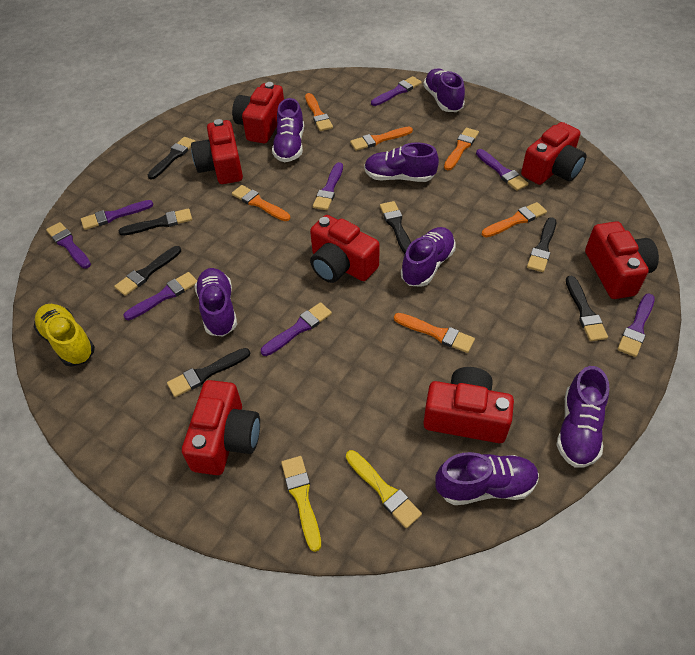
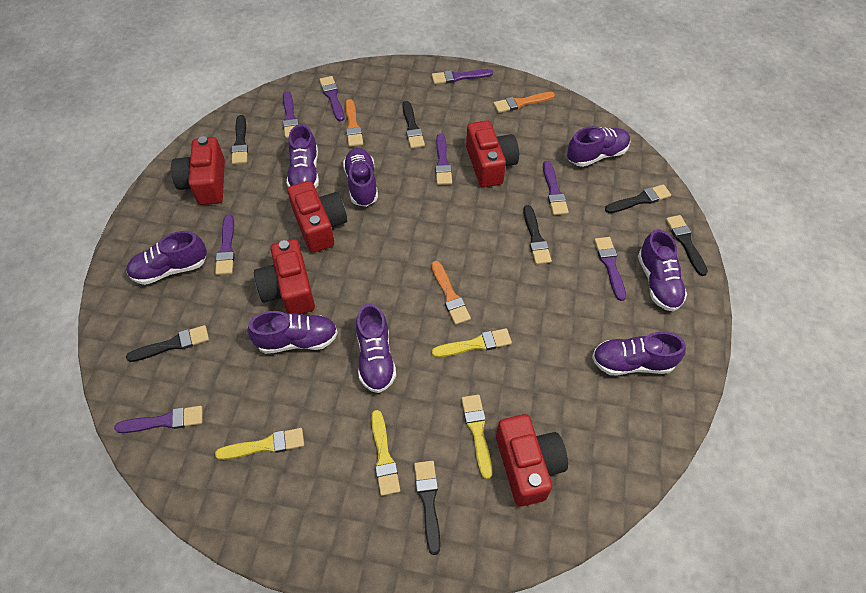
orange brush: [232,185,290,221] [305,93,333,131] [350,127,413,151] [394,313,475,353] [444,128,479,170] [482,202,547,238] = 6 -> [345,99,363,147] [431,261,471,325] [493,92,555,113] = 3
purple shoe: [195,268,237,337] [272,98,304,162] [364,143,439,182] [401,227,456,287] [423,69,465,112] [435,452,539,505] [557,366,609,468] = 7 -> [126,231,207,285] [247,311,338,354] [287,124,319,189] [343,148,378,207] [356,303,396,393] [567,126,631,167] [592,332,686,376] [638,230,687,312] = 8
red camera: [182,380,260,475] [191,119,243,184] [232,82,284,143] [310,215,380,283] [423,367,514,443] [521,122,587,185] [585,221,659,299] = 7 -> [171,136,225,205] [254,239,315,314] [288,181,347,253] [466,120,519,188] [496,414,568,507] = 5
yellow brush: [281,456,321,552] [346,450,422,528] = 2 -> [215,428,304,460] [371,410,400,496] [432,328,512,357] [461,395,492,479] = 4
yellow shoe: [33,304,95,367] = 1 -> none = 0

